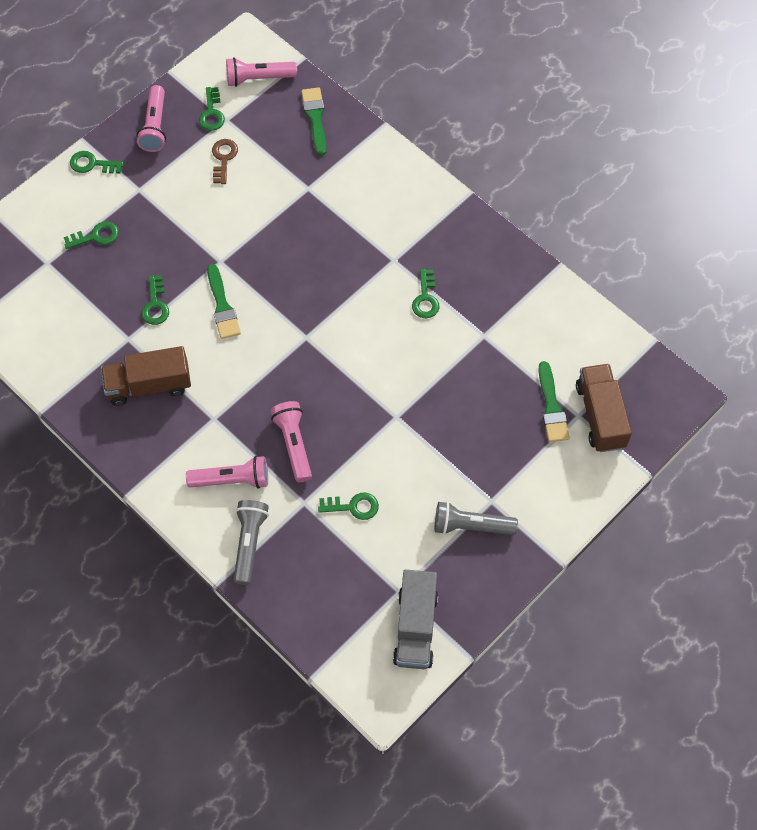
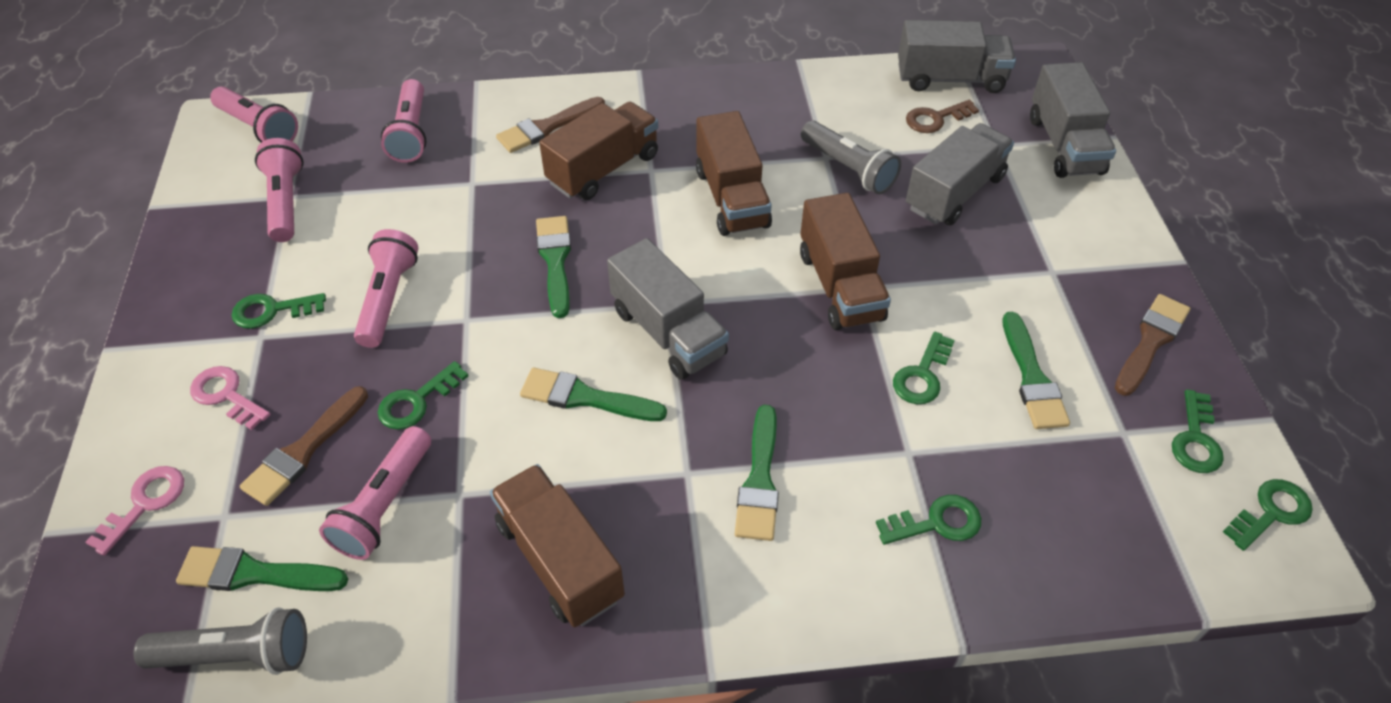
brown brush: none = 0 -> [240,386,368,506] [496,97,605,153] [1115,294,1190,396] = 3
brown truck: [101,346,191,406] [576,364,632,452] = 2 -> [490,464,625,627] [539,102,658,200] [696,111,772,236] [800,193,891,330] = 4
green brush: [207,264,241,339] [301,87,327,156] [538,361,570,442] = 3 -> [176,546,348,591] [520,368,667,421] [536,216,571,318] [735,405,779,541] [1002,312,1070,429] = 5
grey truck: [393,570,438,669] = 1 -> [607,238,729,380] [898,20,1016,93] [906,123,1014,226] [1030,62,1116,178] = 4
pink flashlight: [136,85,166,152] [186,456,268,489] [226,57,297,87] [270,401,312,482] = 4 -> [210,86,298,143] [255,138,304,242] [319,426,431,560] [354,229,418,348] [381,79,427,163] = 5
pink key: none = 0 -> [86,466,184,556] [190,366,270,430] = 2

